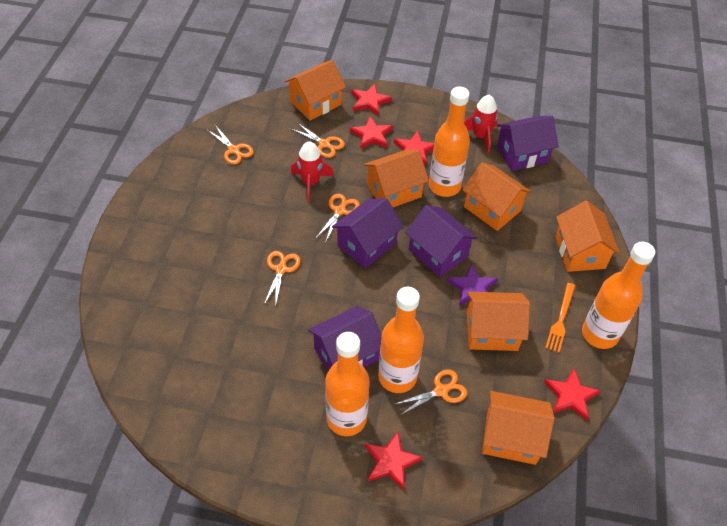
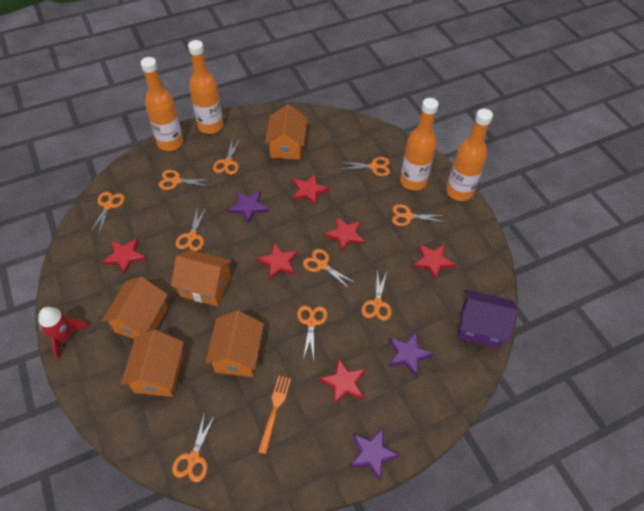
orange house: [285,60,346,121] [364,150,429,207] [463,162,531,231] [467,292,530,351] [482,391,555,465] [555,201,620,272] = 6 -> [102,277,168,339] [121,330,184,397] [171,249,232,306] [205,310,264,377] [265,104,307,160] = 5
orange scissors: [207,125,254,164] [264,251,300,308] [290,123,345,158] [315,194,360,243] [393,370,467,416] = 5 -> [89,191,125,234] [159,170,210,190] [172,412,215,482] [176,206,206,251] [213,139,240,175] [297,305,327,360] [303,249,355,289] [341,157,390,176] [362,270,392,321] [392,204,445,226] = 10
purple house: [308,306,382,371] [332,198,404,268] [405,205,478,277] [497,116,559,171] = 4 -> [458,290,518,349] = 1
purple star: [447,263,498,306] = 1 -> [228,191,269,224] [350,428,401,482] [388,332,434,377] = 3
red rocket: [291,141,334,202] [464,95,498,153] = 2 -> [38,307,90,360] = 1
red star: [350,116,393,150] [351,84,392,115] [365,432,423,490] [394,131,434,166] [544,368,601,421] = 5 -> [102,238,147,275] [256,242,298,280] [293,174,330,206] [319,358,366,405] [324,217,365,253] [413,244,456,280] = 6

